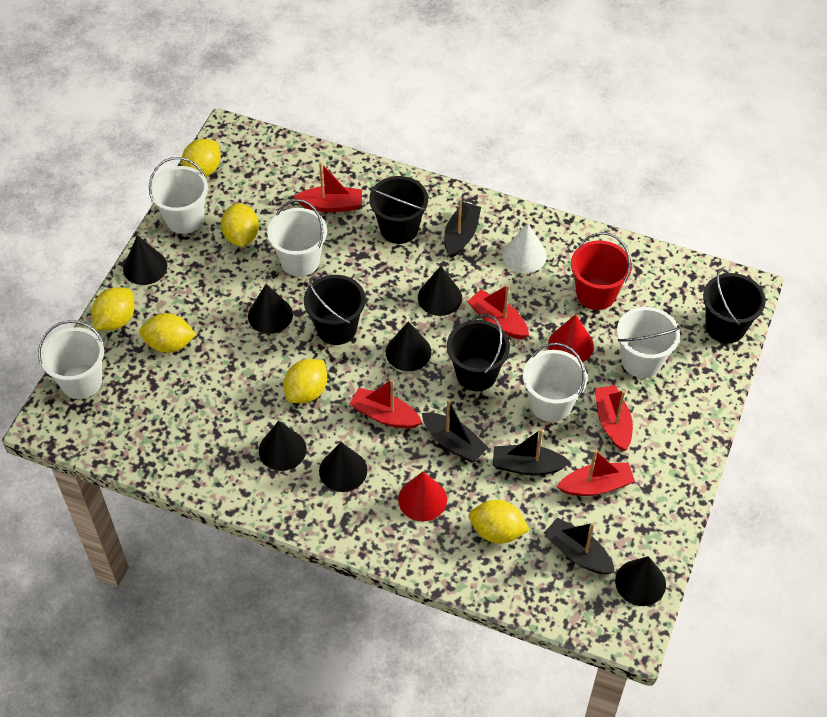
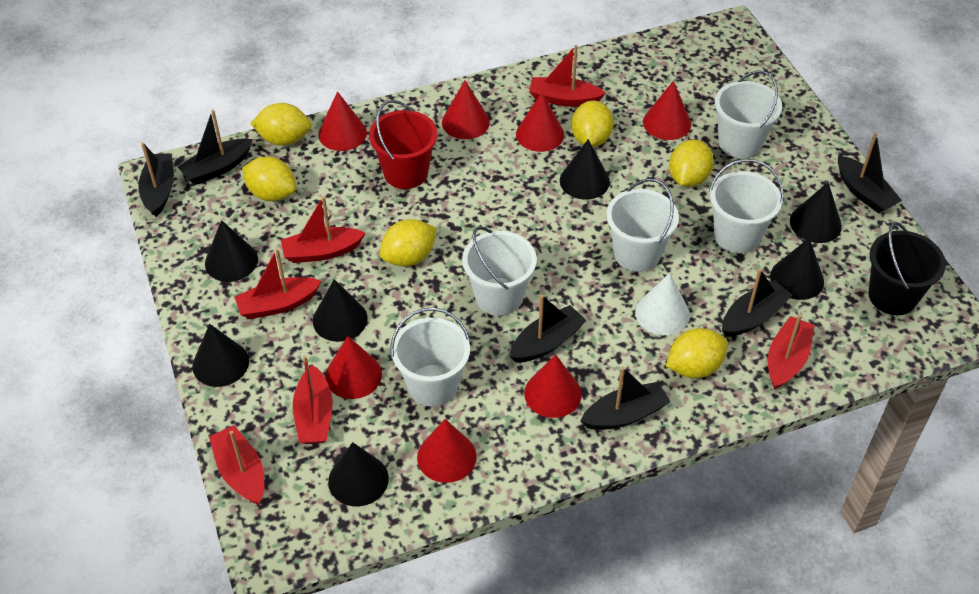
black boat: [422,400,488,462] [444,199,481,258] [493,429,571,475] [544,517,615,575] = 4 -> [138,142,174,217] [178,110,253,185] [509,295,586,363] [580,367,670,430] [722,269,792,337] [838,132,902,213] = 6
black bucket: [304,275,365,345] [369,176,428,244] [447,314,510,391] [703,268,766,343] = 4 -> [869,222,946,315] = 1
red boat: [294,162,362,212] [350,379,422,429] [467,285,529,339] [557,450,635,496] [595,385,633,451] = 5 -> [209,425,264,505] [234,248,322,319] [281,196,366,263] [293,356,333,444] [529,45,606,107] [768,315,815,390] = 6
red cone: [398,472,447,521] [548,314,594,362] = 2 -> [318,91,367,151] [325,336,382,399] [417,419,477,483] [442,80,490,139] [516,93,564,152] [524,354,582,418] [643,81,691,140] = 7

